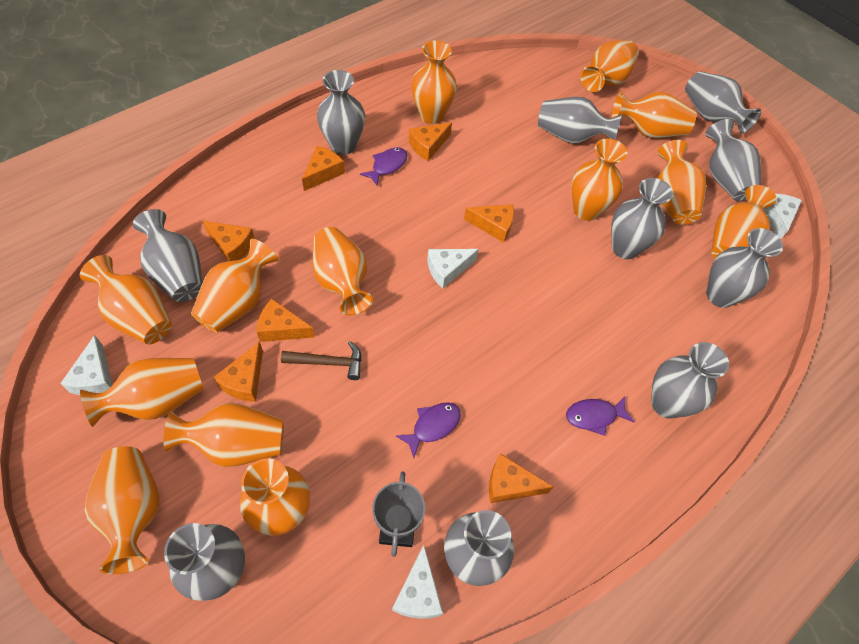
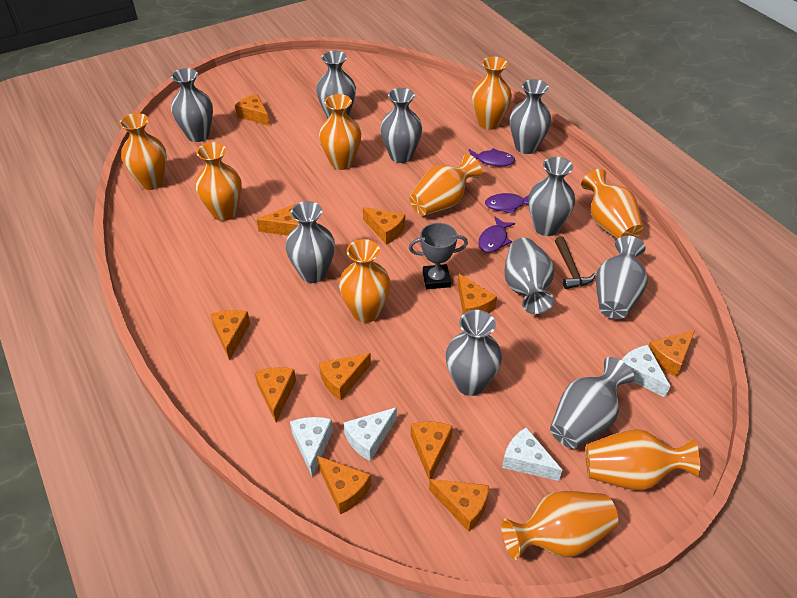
orange cheese: [202,221,255,261] [213,341,263,402] [256,299,315,342] [302,146,345,191] [409,122,452,161] [464,204,514,243] [489,453,553,503] = 7 -> [210,310,250,361] [235,94,269,126] [255,367,296,422] [256,204,299,236] [317,456,371,515] [319,353,371,400] [363,207,405,245] [411,421,453,481] [429,479,489,532] [458,274,497,314] [649,330,695,377] = 11
orange vase: [80,255,172,344] [80,358,203,427] [84,446,160,574] [163,402,284,467] [191,239,278,333] [240,458,310,536] [313,227,373,315] [411,40,457,124] [571,139,627,221] [581,40,639,92] [612,92,696,138] [657,140,706,225] [711,185,776,259] = 13 -> [120,113,167,190] [195,142,242,221] [319,94,361,170] [339,239,391,323] [409,154,482,216] [472,57,512,130] [501,491,618,560] [581,169,644,239] [585,429,700,491] = 9

